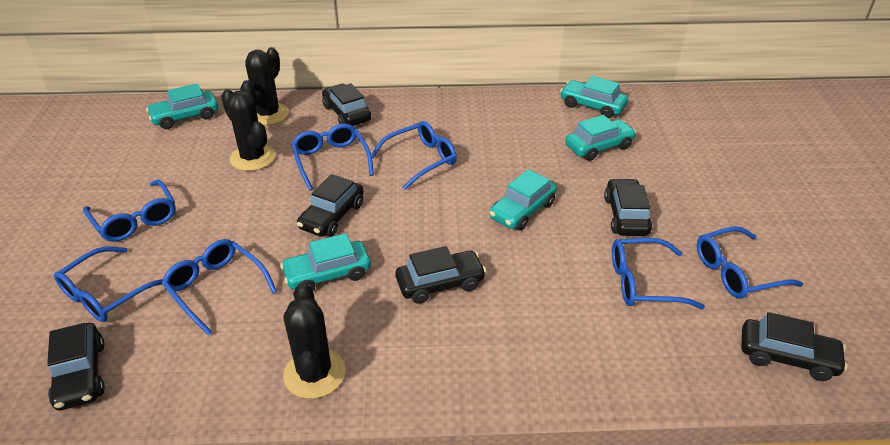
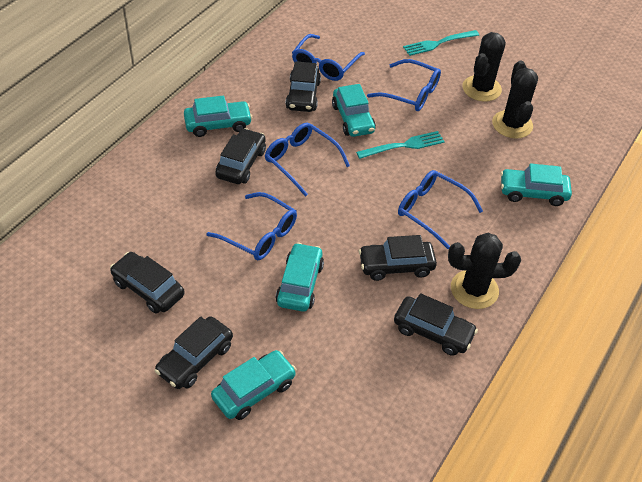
blue glasses: [54,247,163,322] [83,180,176,242] [162,239,277,335] [291,124,374,190] [371,121,457,190] [612,238,705,309] [697,226,803,299] = 7 -> [206,192,297,260] [265,123,350,197] [292,34,365,81] [367,59,441,111] [398,170,483,249] = 5
turquoise fork: none = 0 -> [356,131,445,159] [403,30,479,56] = 2

